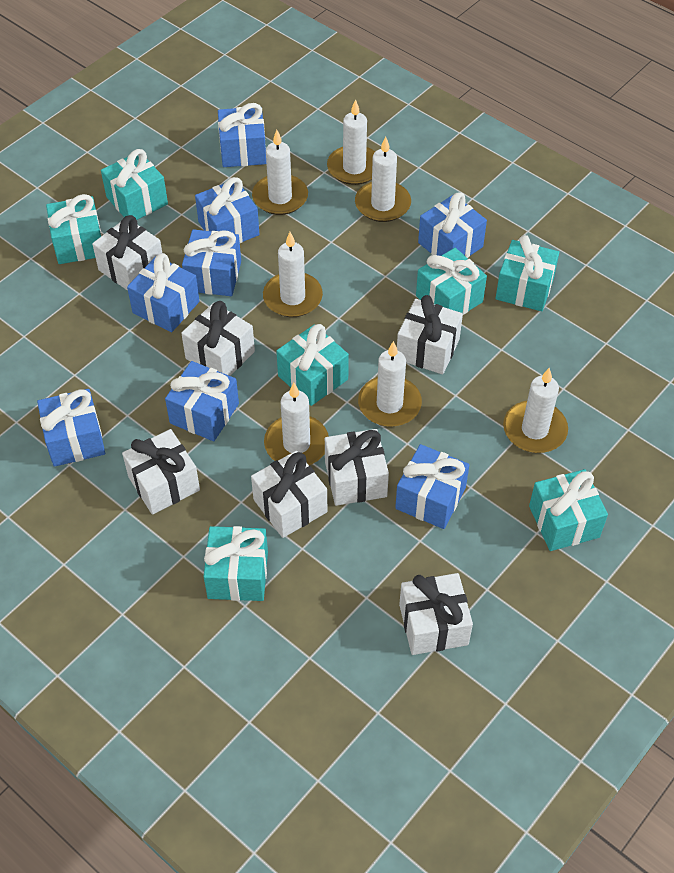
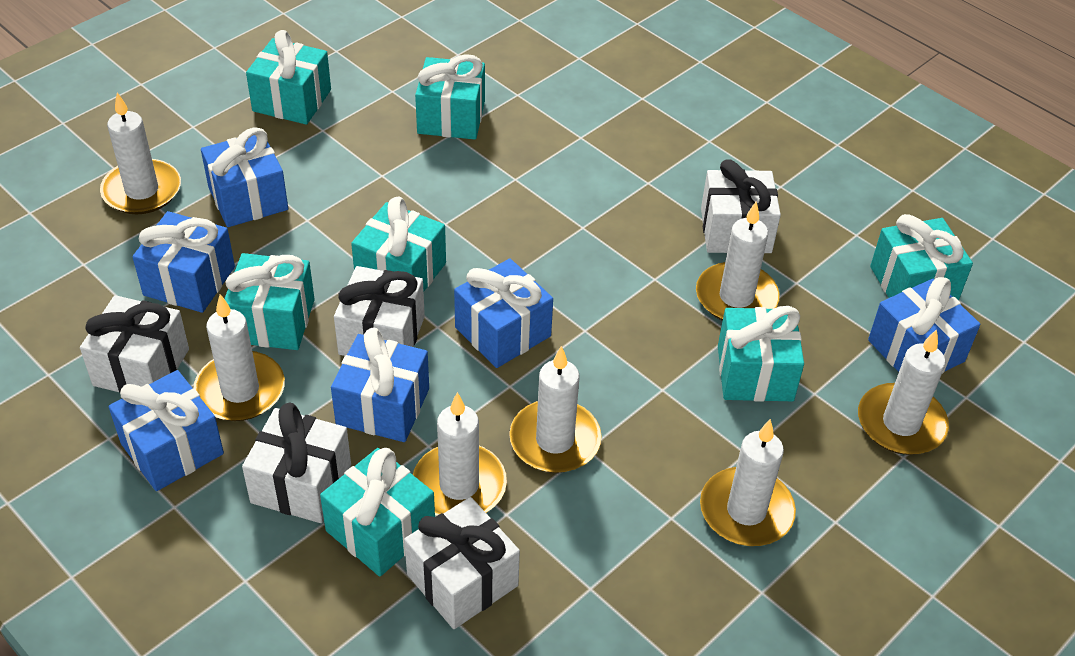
blue gift: [37,389,105,467] [127,253,200,332] [165,361,239,441] [182,229,241,296] [195,177,259,243] [218,103,266,167] [395,444,469,529] [418,192,487,258] = 8 -> [109,370,224,491] [132,211,235,313] [201,127,288,227] [331,327,429,442] [454,259,553,368] [868,277,980,374] = 6
white gift: [92,215,162,291] [122,429,200,515] [181,301,255,376] [251,451,327,538] [325,429,389,506] [397,295,463,374] [399,573,473,655] = 7 -> [80,295,189,393] [242,403,351,523] [334,266,425,356] [404,497,520,629] [701,159,781,253] = 5

